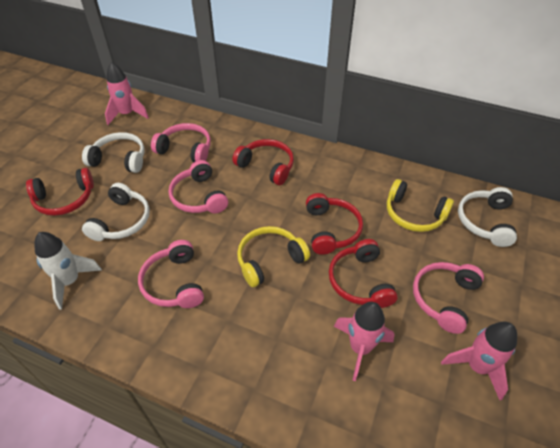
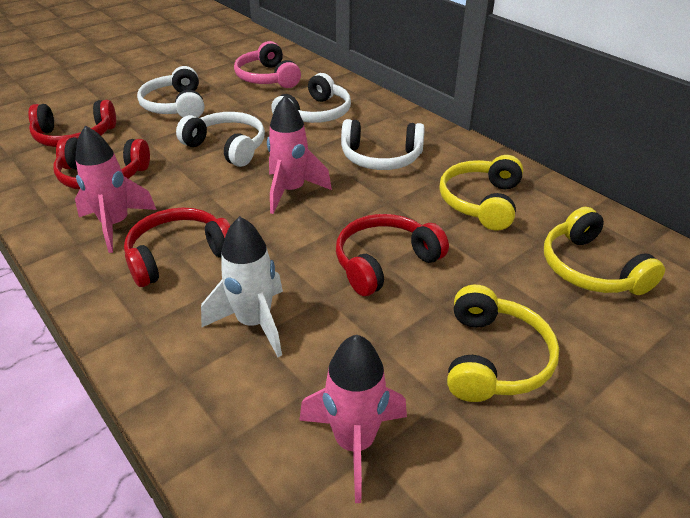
pink headphones: [138,240,204,308] [151,123,211,162] [168,160,228,213] [413,262,484,334] = 4 -> [234,41,301,88] = 1
white headphones: [82,132,144,173] [82,183,150,241] [458,187,517,247] = 3 -> [137,66,204,118] [176,112,265,167] [271,73,351,123] [341,119,425,170] = 4
yellow headphones: [237,226,310,287] [387,179,454,232] = 2 -> [439,155,523,231] [447,285,559,402] [544,207,665,295] = 3

